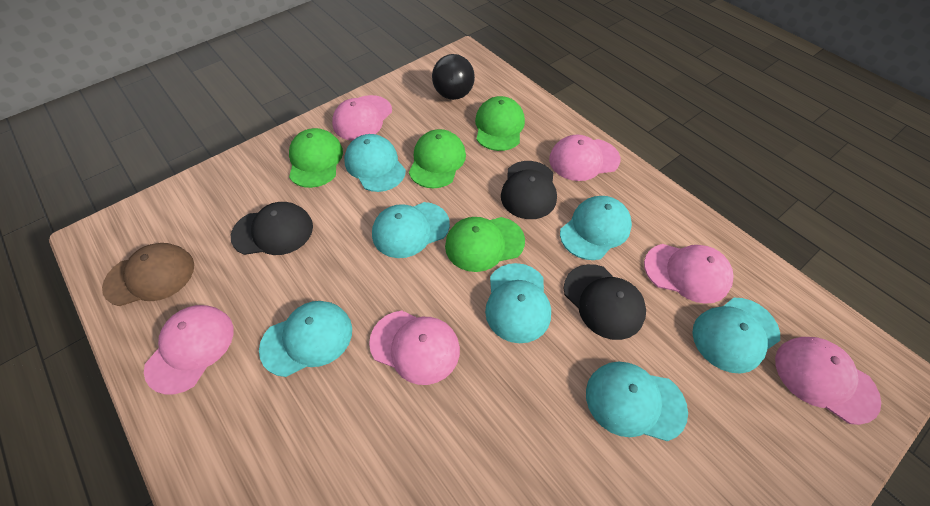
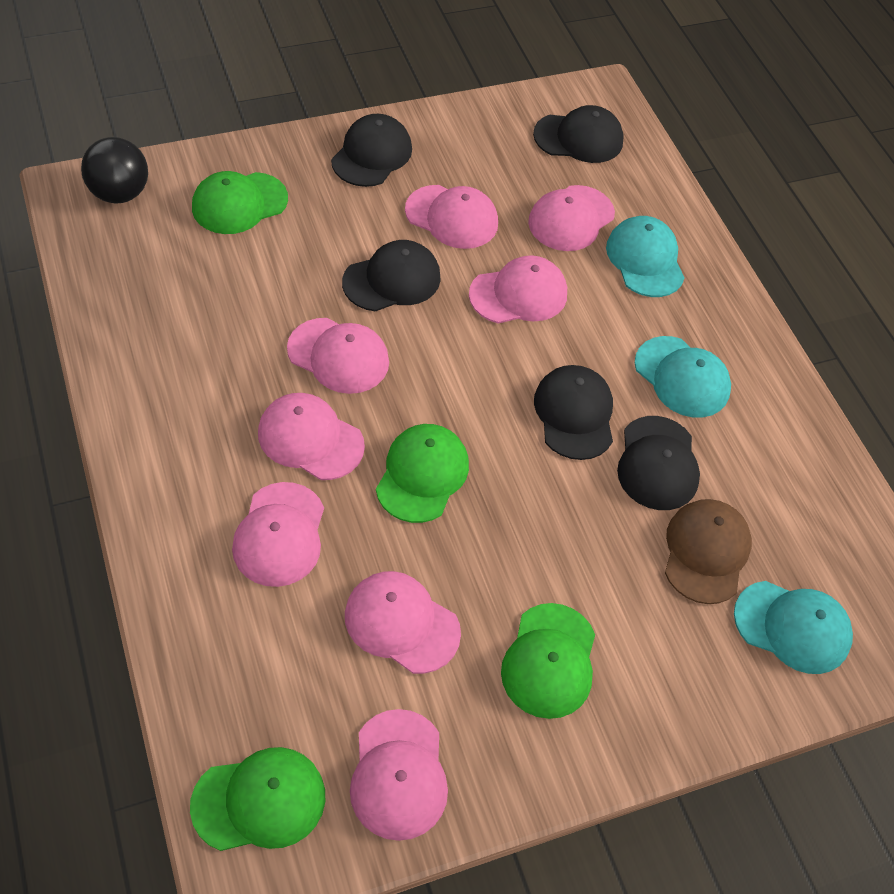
black cap: [231,202,313,255] [501,161,557,219] [564,264,646,340] = 3 -> [331,114,412,187] [342,240,441,311] [533,105,624,163] [534,365,613,460] [617,416,700,510] = 5
pink cap: [144,305,234,395] [332,95,392,141] [369,311,460,385] [549,135,620,181] [644,244,733,304] [775,337,881,425] = 6 -> [232,482,324,587] [258,393,365,480] [287,318,389,394] [345,571,461,674] [350,709,448,841] [405,185,498,249] [469,255,567,324] [528,185,615,251] = 8
turquoise cap: [259,301,352,377] [344,134,406,192] [372,202,450,258] [485,263,551,343] [560,196,632,260] [586,362,688,441] [692,298,780,374] = 7 -> [606,216,685,297] [635,336,731,417] [734,581,853,674] = 3

